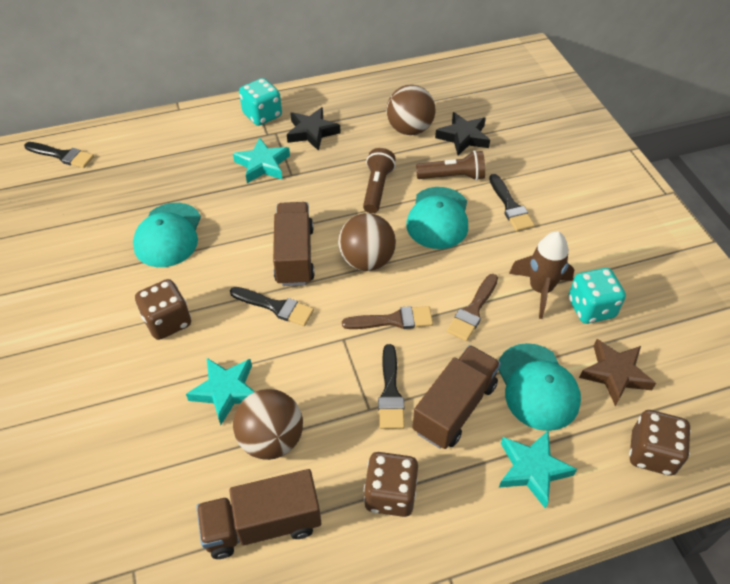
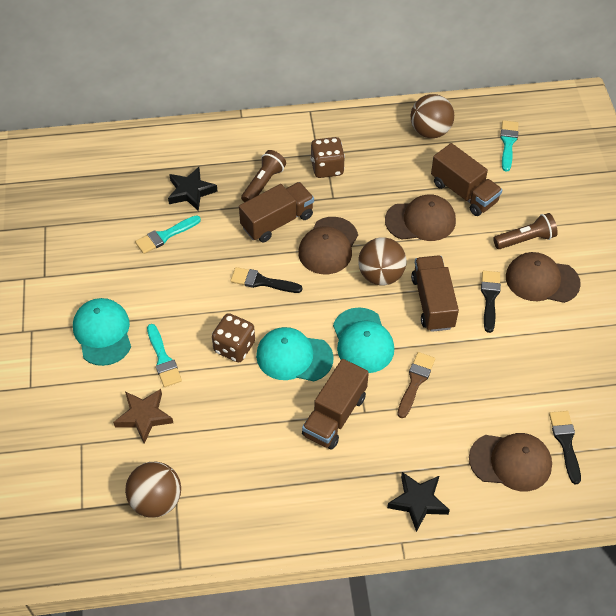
black brush: [24,142,94,168] [230,287,314,326] [378,344,405,429] [489,174,535,231] = 4 -> [230,267,302,293] [481,271,501,333] [549,411,581,484] = 3
brown brush: [342,306,433,329] [447,274,498,341] = 2 -> [397,352,435,418] = 1
brown cap: none = 0 -> [298,217,358,274] [385,194,456,241] [469,433,552,491] [506,252,581,303] = 4
brown dice: [135,279,191,340] [364,452,418,517] [629,410,691,476] = 3 -> [212,313,255,362] [311,137,345,178] = 2
brown rocket: [509,231,575,319] = 1 -> none = 0
brown truck: [196,469,321,559] [273,202,315,286] [412,345,501,449] = 3 -> [239,182,314,242] [302,359,369,450] [411,255,459,332] [431,143,502,216] = 4
turquoise brush: none = 0 -> [135,215,201,254] [147,324,182,387] [500,120,519,172] = 3
turquoise dice: [239,78,282,126] [568,268,626,324] = 2 -> none = 0
turquoise star: [186,358,255,425] [233,138,290,183] [499,431,577,508] = 3 -> none = 0

